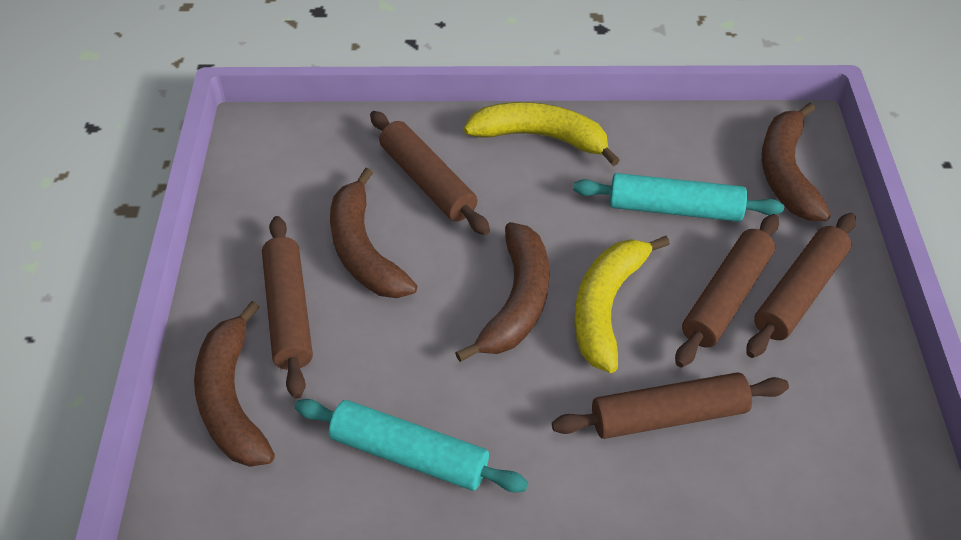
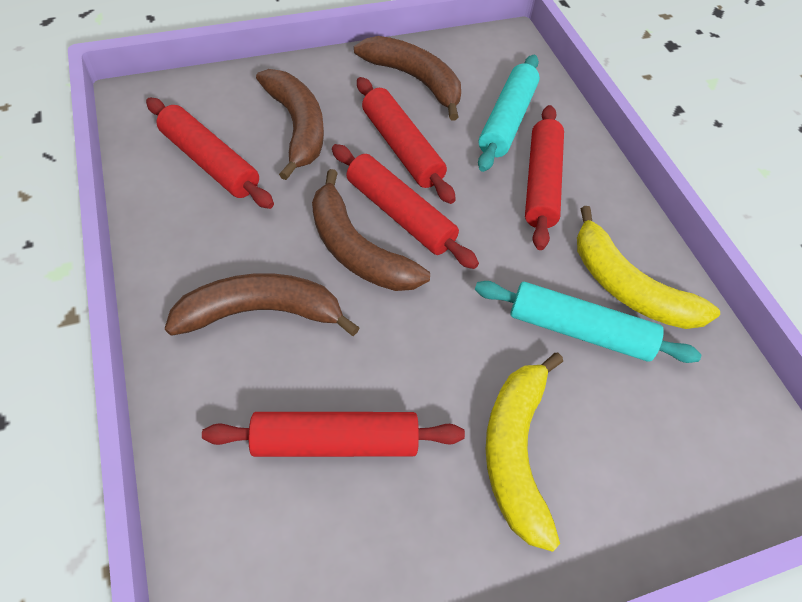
brown rolling pin: [262,216,313,398] [370,111,490,235] [552,372,789,439] [675,214,779,367] [746,213,856,358] = 5 -> none = 0
red rolling pin: none = 0 -> [146,98,274,209] [202,412,465,457] [332,144,479,269] [357,77,456,204] [525,105,564,250] = 5

